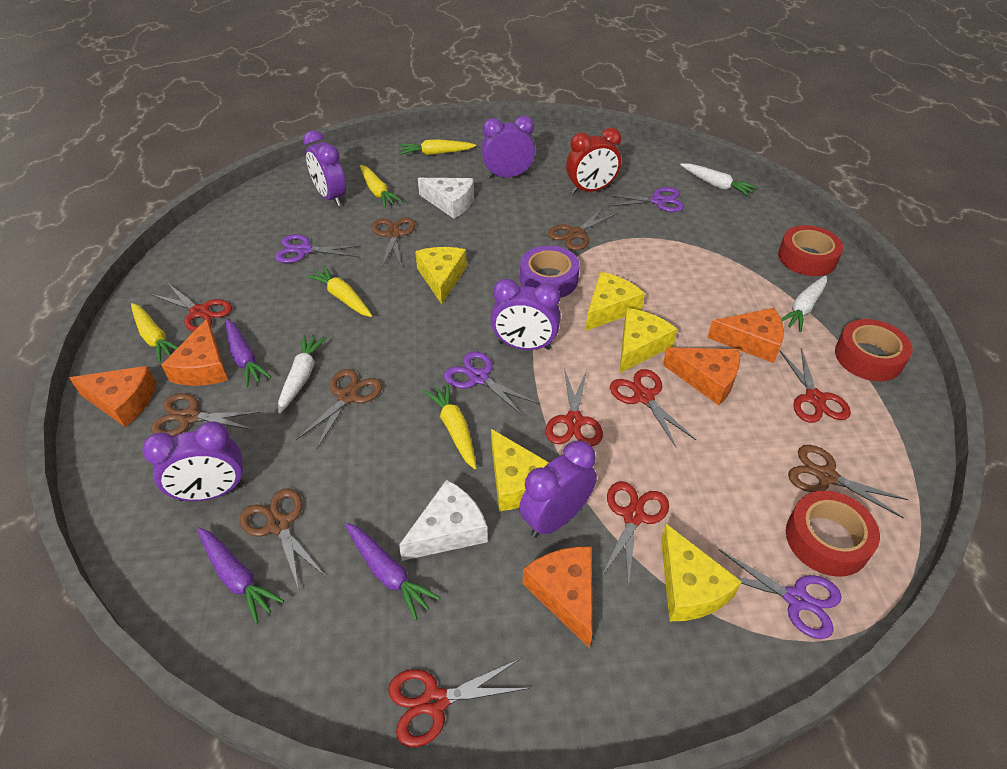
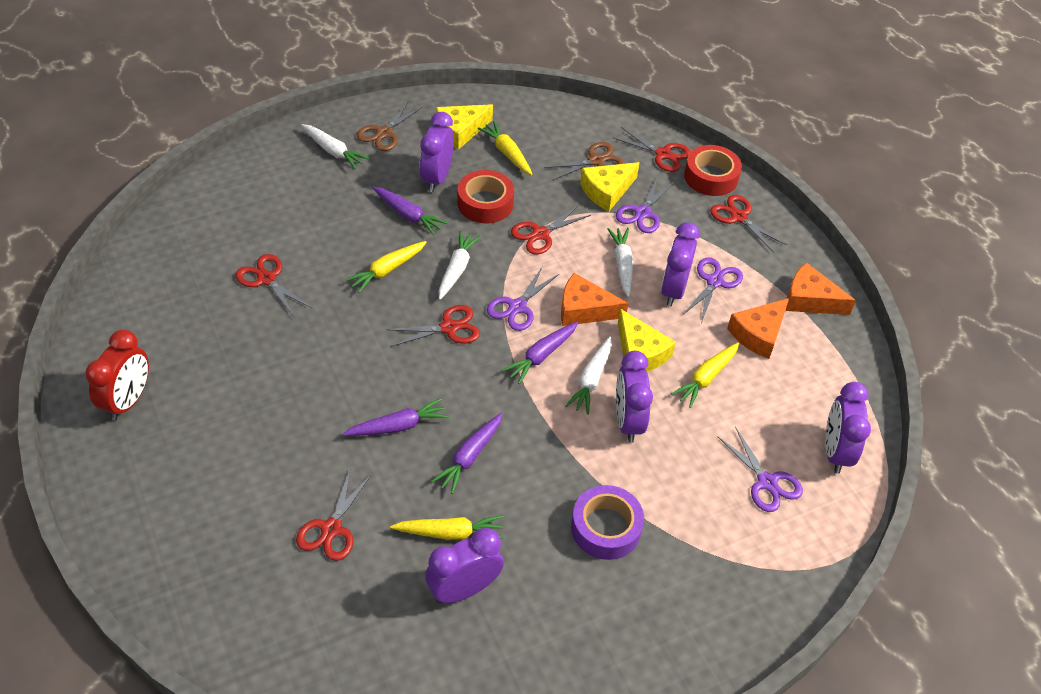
brown scissors: [151,393,261,437] [239,488,326,589] [296,369,382,449] [372,218,416,267] [548,207,618,250] [788,445,909,519] = 6 -> [357,101,423,151] [544,142,624,181] = 2
orange cheese: [69,366,156,427] [161,319,228,386] [523,547,592,648] [663,347,740,405] [707,308,784,363] = 5 -> [561,273,629,326] [727,298,789,359] [786,262,856,315] = 3
purple carrot: [197,527,284,624] [226,319,271,387] [345,523,440,620] = 3 -> [343,398,449,436] [373,187,447,235] [431,413,503,494] [502,322,578,384] = 4
red tape: [778,225,844,276] [786,491,880,577] [835,319,913,381] = 3 -> [458,170,514,223] [684,145,742,196] = 2
white carrot: [278,334,327,414] [680,163,757,196] [781,275,827,332] = 3 -> [301,124,369,169] [439,231,481,300] [565,336,612,415] [607,228,633,297] = 4
white cheese: [399,480,488,561] [418,178,474,219] = 2 -> none = 0
yellow carrot: [131,303,178,363] [306,266,372,317] [360,165,402,208] [400,139,476,155] [424,383,476,469] = 5 -> [345,241,427,293] [390,515,504,540] [478,121,533,175] [671,342,739,408] = 4
yellow cheese: [415,247,467,304] [491,429,549,512] [585,272,645,331] [620,308,677,373] [661,524,742,621] = 5 -> [436,104,493,150] [580,162,640,211] [618,309,676,372] = 3

